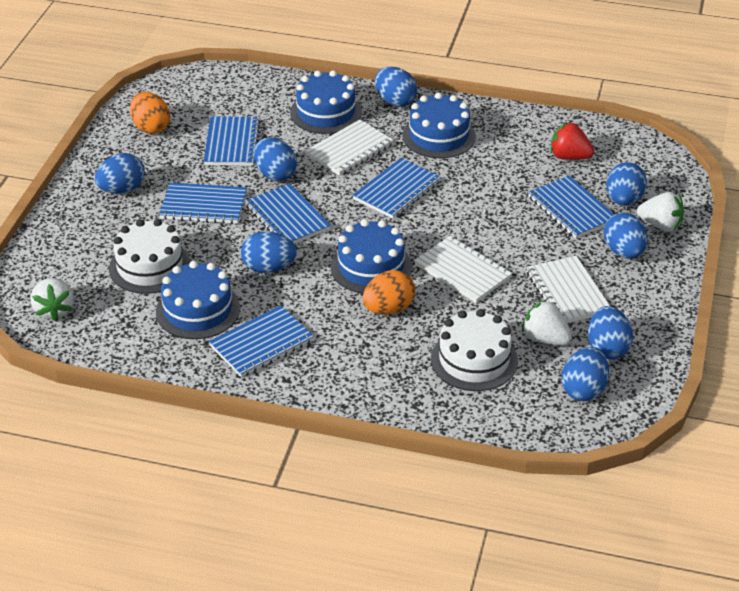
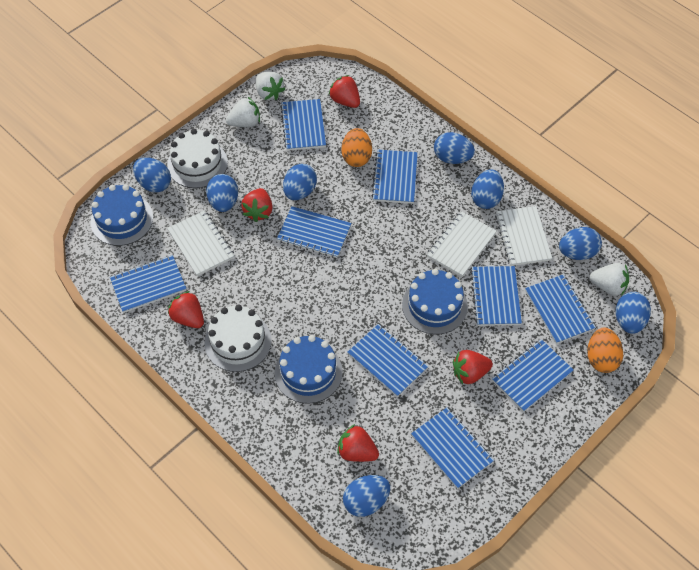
blue cake: [156,261,240,339] [290,70,362,134] [331,219,412,294] [402,93,476,158] = 4 -> [90,184,153,246] [274,335,343,404] [402,269,468,334] = 3
blue notebook: [159,182,247,224] [203,117,260,166] [209,305,314,377] [245,183,331,244] [353,158,441,219] [528,176,615,239] = 6 -> [110,255,186,313] [277,206,352,258] [280,99,326,151] [348,324,429,397] [372,150,418,204] [411,408,494,489] [470,266,522,326] [492,339,574,412] [525,274,596,344] = 9
red strawberry: [550,122,594,160] = 1 -> [168,291,204,328] [241,188,273,222] [329,75,360,108] [337,424,379,462] [453,350,493,384] = 5

